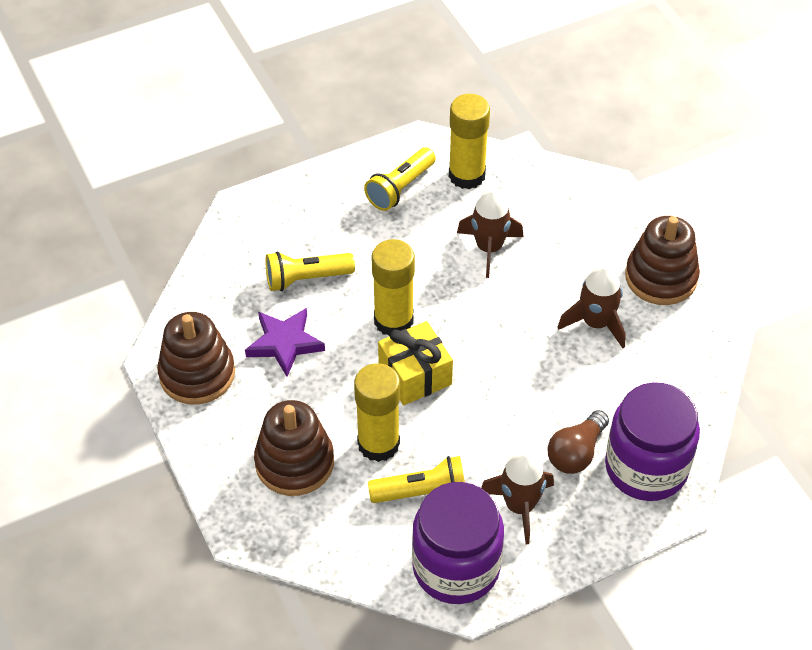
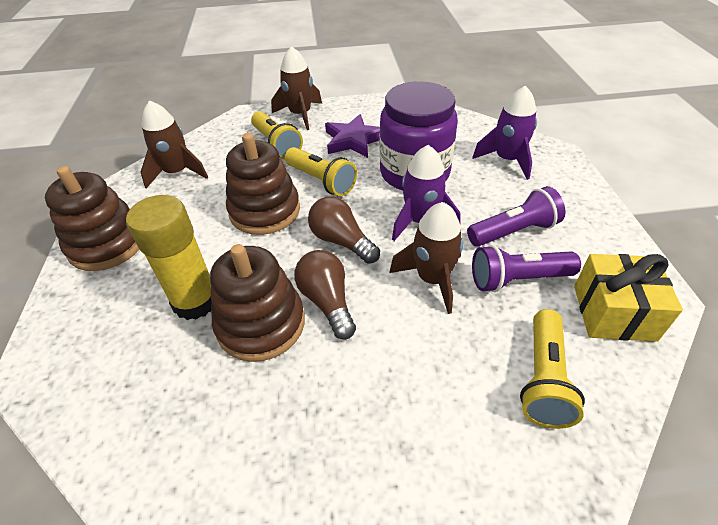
brown light bulb: [547,410,609,474] = 1 -> [294,250,356,340] [308,196,380,264] = 2
purple flashlight: none = 0 -> [467,186,565,246] [472,245,581,292] = 2
purple jar: [412,482,504,604] [605,382,700,501] = 2 -> [380,81,458,190] = 1
purple rocket: none = 0 -> [392,145,461,241] [472,86,537,180] = 2
yellow glue stick: [354,363,400,462] [371,239,415,336] [449,94,490,189] = 3 -> [126,195,211,320] = 1

